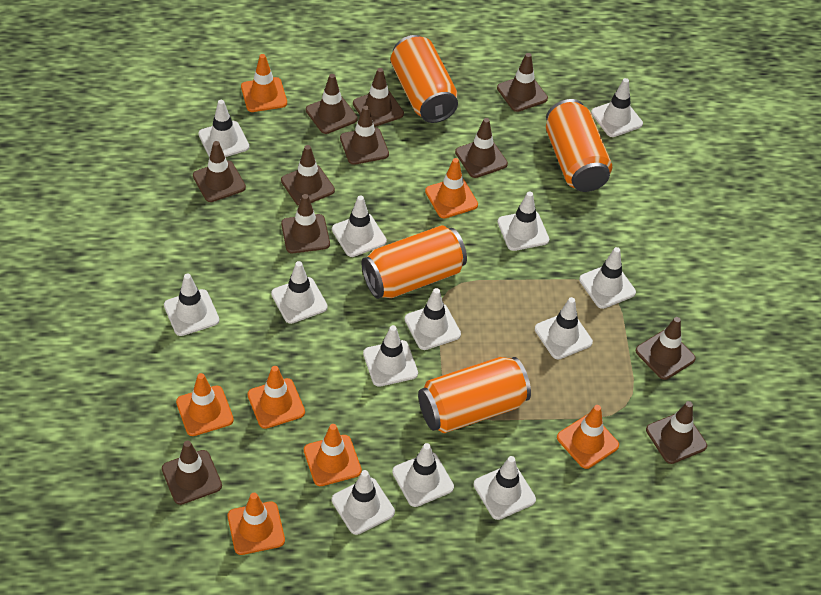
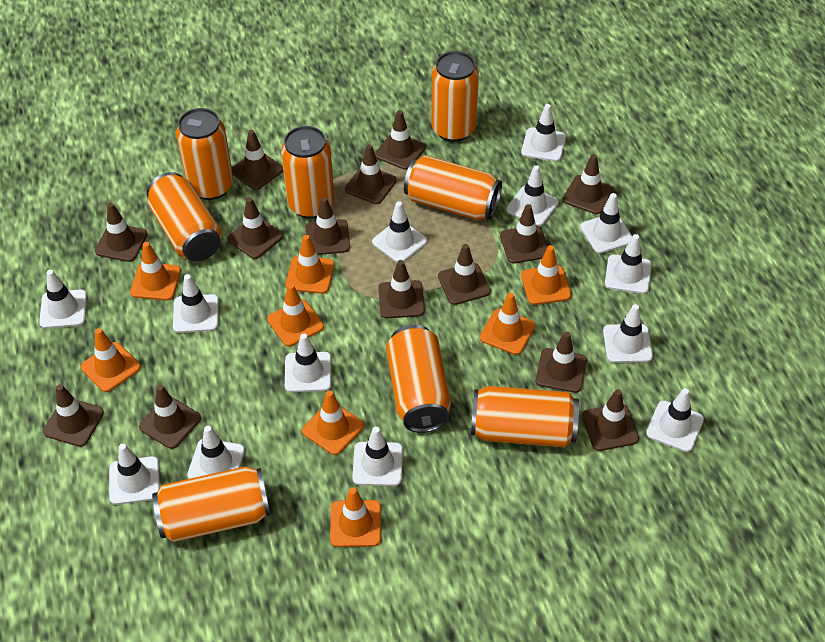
brown traffic cone: [162,441,222,505] [193,141,246,202] [281,145,335,206] [281,194,330,253] [306,74,358,134] [340,106,389,165] [353,68,404,127] [455,118,508,178] [497,53,548,112] [635,317,696,380] [646,401,707,464] = 11 -> [43,384,104,447] [95,203,148,262] [139,385,201,449] [228,197,283,259] [232,130,283,190] [305,197,350,255] [345,144,397,204] [375,110,426,170] [378,260,425,318] [438,244,491,305] [500,204,548,263] [536,332,587,393] [563,154,614,214] [582,389,639,451] = 14
orange can: [362,225,467,299] [391,35,458,123] [418,357,531,433] [546,99,612,192] = 4 -> [147,172,222,262] [152,467,270,542] [176,108,233,200] [281,126,334,218] [386,325,451,433] [404,155,502,220] [431,51,479,142] [471,386,579,447] = 8
orange traffic cone: [176,373,234,436] [228,493,285,555] [241,54,287,112] [247,366,305,429] [304,424,362,486] [425,158,478,218] [557,405,619,469] = 7 -> [81,328,141,392] [130,242,181,300] [267,284,324,346] [286,235,334,294] [302,390,364,455] [330,488,381,547] [480,292,535,355] [521,245,571,305] = 8

